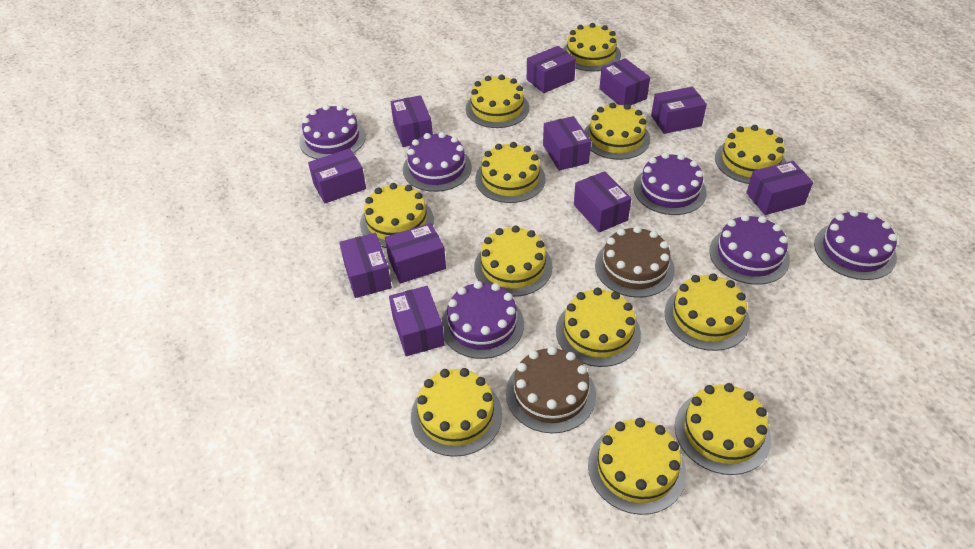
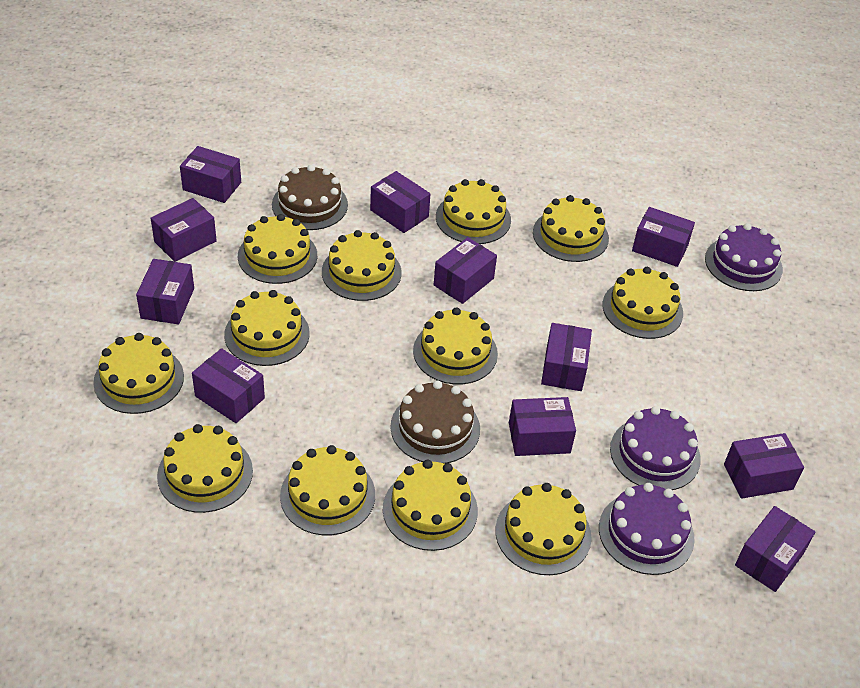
purple cake: [299,104,366,159] [403,132,472,192] [441,281,524,359] [634,152,707,215] [709,214,790,285] [814,210,898,280] = 6 -> [599,483,695,575] [610,406,701,490] [705,223,783,291] = 3

